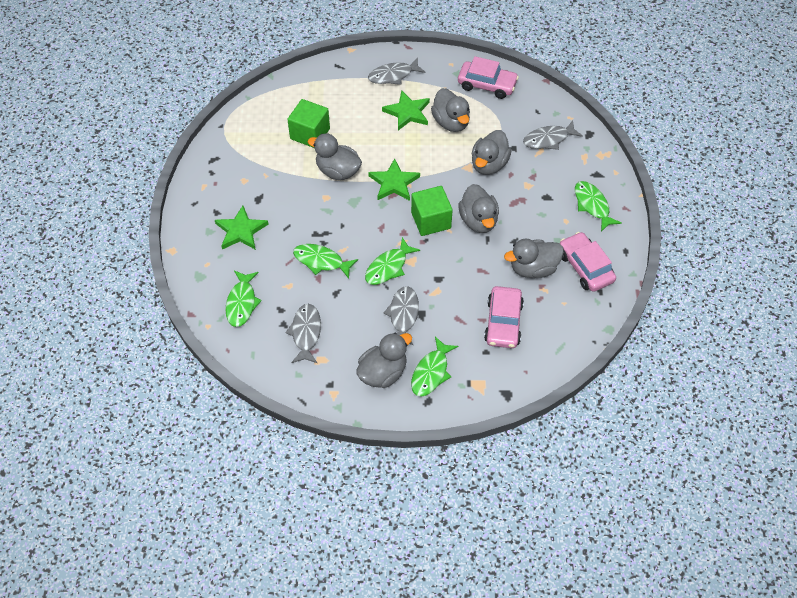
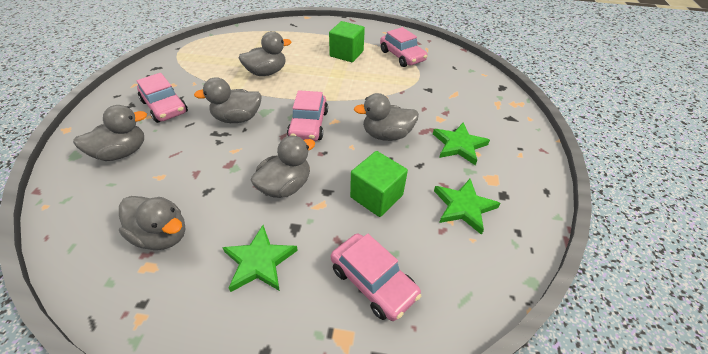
green fish: [225,271,262,327] [293,244,358,279] [365,237,420,285] [411,337,458,397] [575,181,622,232] = 5 -> none = 0
grey fish: [285,304,321,363] [368,58,426,85] [383,286,419,346] [523,120,583,150] = 4 -> none = 0
pink car: [458,56,519,99] [484,286,524,348] [560,232,616,292] = 3 -> [137,73,188,123] [287,90,328,141] [331,233,421,321] [380,27,427,67] = 4

